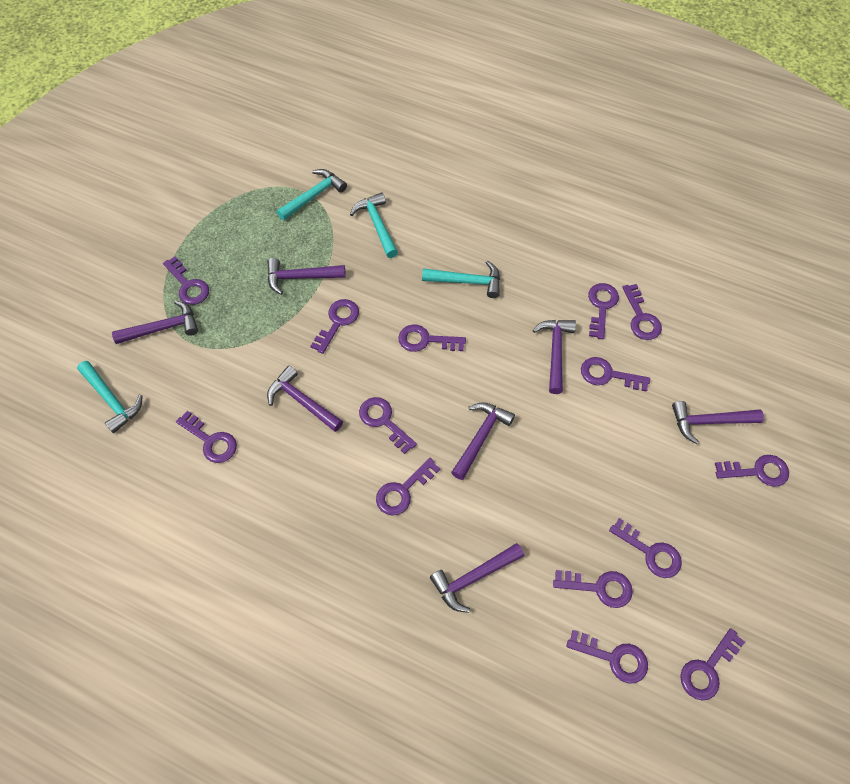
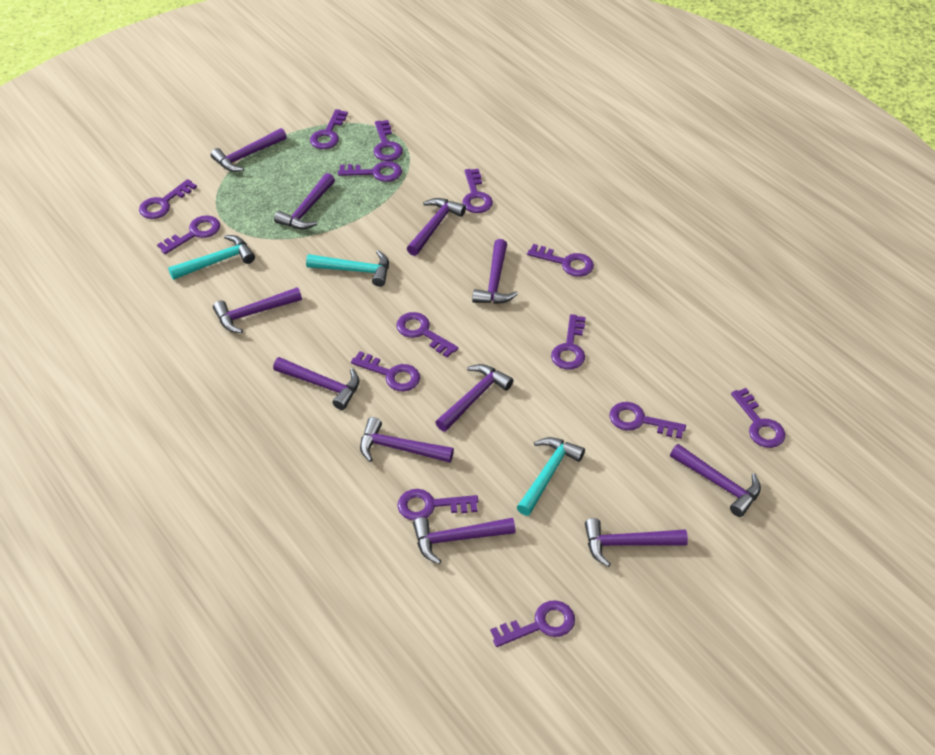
purple hammer: [112,300,198,344] [267,258,346,295] [267,366,343,432] [430,543,524,613] [451,402,515,480] [533,320,576,394] [672,401,764,444] = 7 -> [211,128,287,172] [213,287,302,333] [273,357,359,410] [274,173,335,229] [360,417,454,463] [407,198,466,256] [413,517,515,564] [435,364,514,432] [472,239,518,304] [585,518,688,567] [670,444,761,517] = 11
turquoise hammer: [77,361,143,433] [277,169,347,220] [350,192,398,258] [422,260,500,298] = 4 -> [168,235,255,280] [306,250,389,287] [517,437,585,516] = 3

